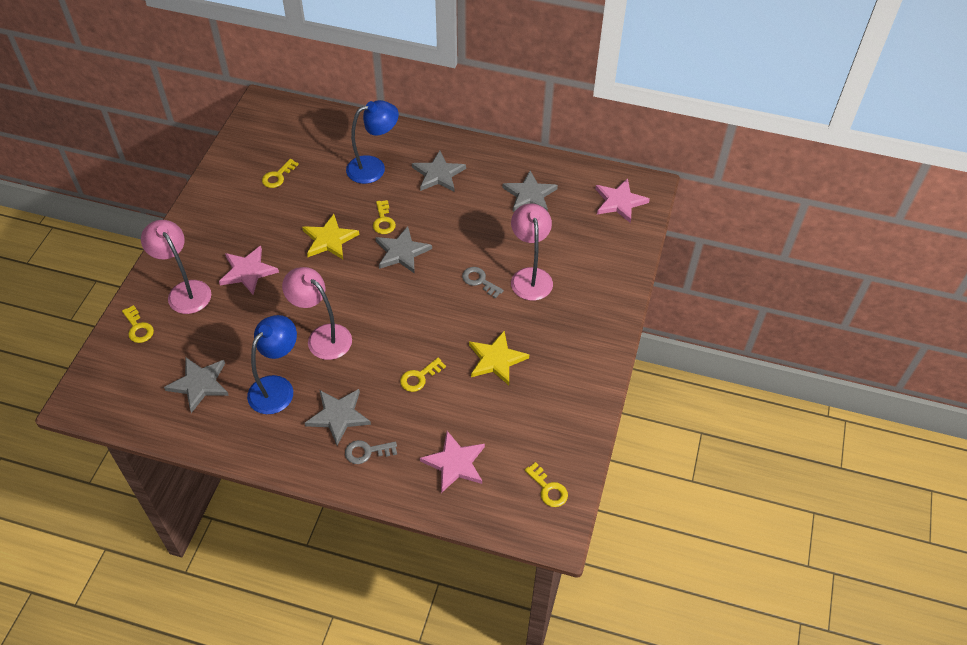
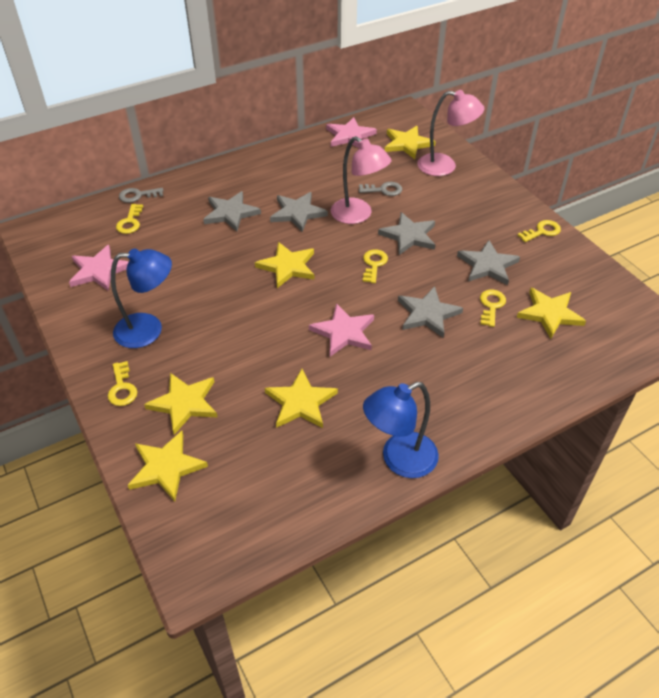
pink lamp: [141,220,211,314] [282,267,352,360] [511,203,553,301] = 3 -> [331,136,392,224] [417,90,484,176] = 2
yellow star: [302,214,359,259] [469,331,529,385] = 2 -> [128,431,208,502] [144,373,218,435] [255,242,315,288] [265,369,338,428] [385,126,436,159] [517,288,586,339] = 6

